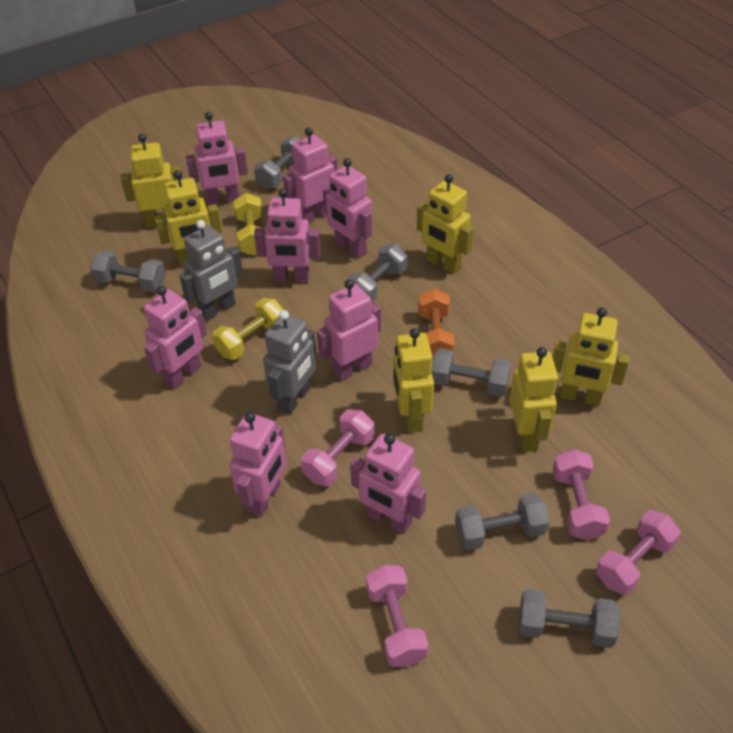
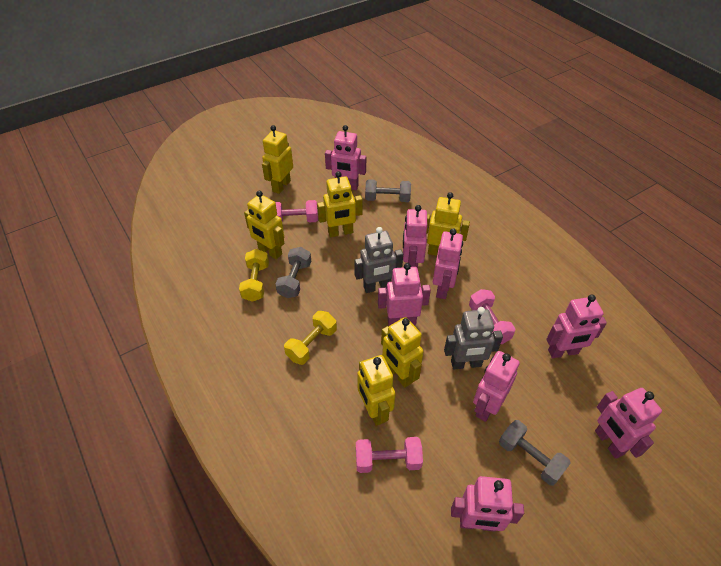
grey dumbbell: [90,250,166,292] [254,136,301,189] [347,244,408,303] [432,348,511,397] [455,493,549,551] [519,589,620,648] = 6 -> [276,247,311,298] [365,179,411,202] [499,420,571,486] = 3
orange dumbbell: [418,289,455,360] = 1 -> none = 0
pink dumbbell: [301,409,374,486] [366,565,428,667] [553,449,610,540] [596,510,681,595] = 4 -> [275,200,318,222] [356,437,423,473] [469,289,515,344] = 3

